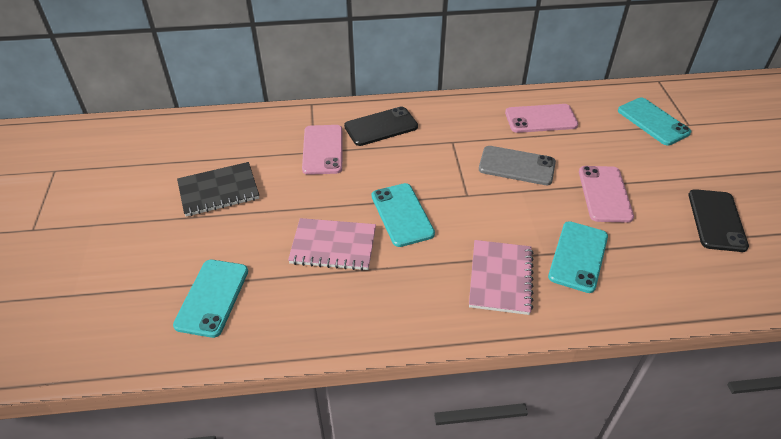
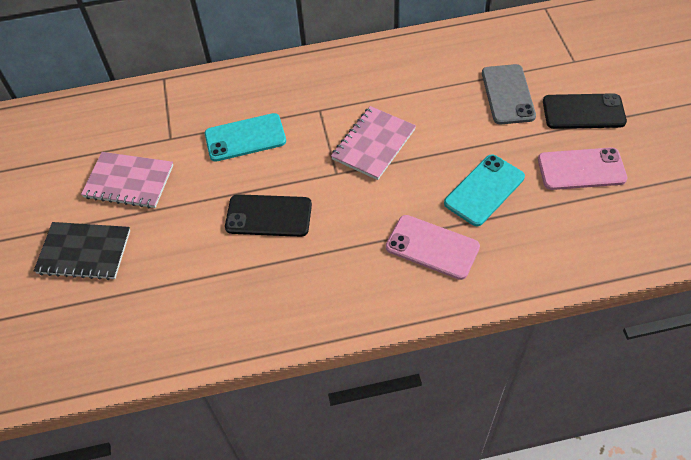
pink phone: [302,125,342,175] [505,104,578,133] [579,166,634,223] = 3 -> [386,215,480,280] [538,147,628,190] = 2
turquoise phone: [173,260,248,338] [372,183,435,247] [548,221,608,293] [618,97,691,145] = 4 -> [205,113,286,162] [444,154,525,226] = 2

